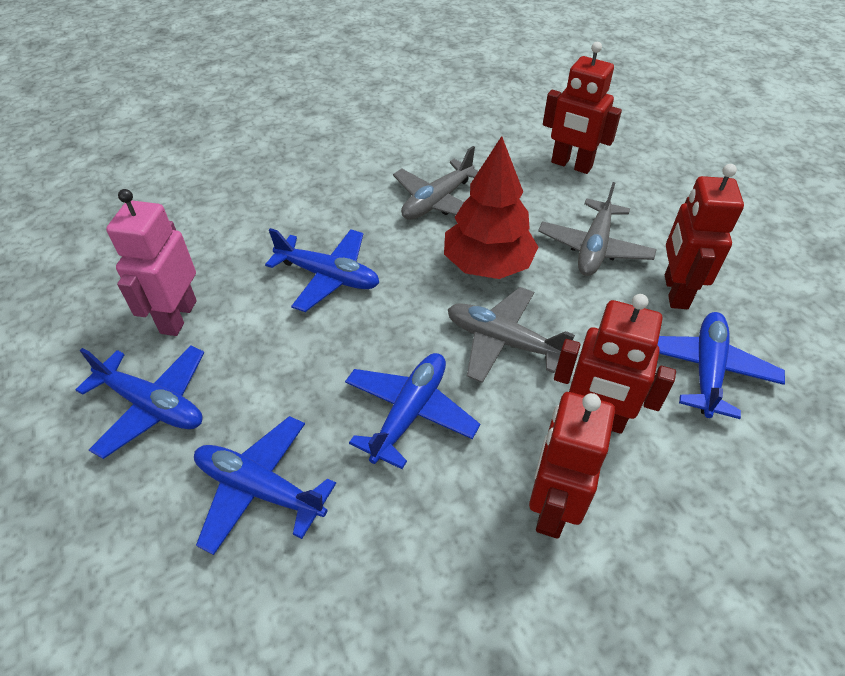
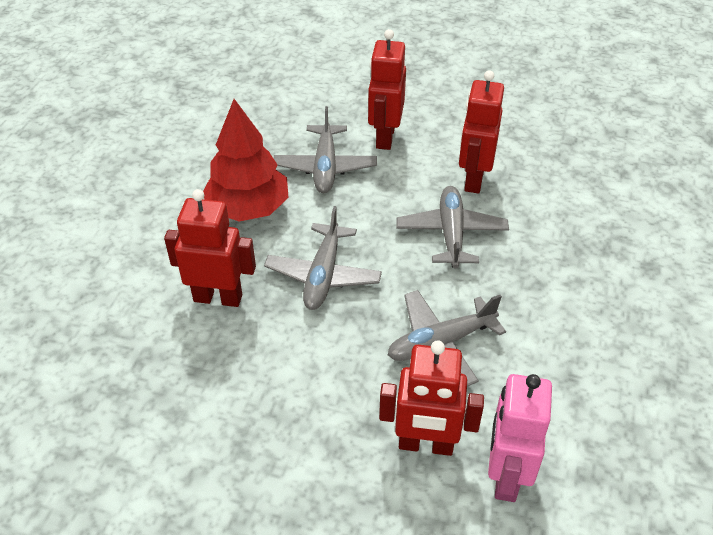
blue plane: [76,346,204,459] [194,416,336,555] [265,228,379,312] [345,353,480,469] [658,312,785,419] = 5 -> none = 0
grey plane: [393,146,478,220] [448,287,575,383] [538,182,657,276] = 3 -> [264,206,382,310] [274,106,377,193] [388,290,506,386] [396,186,509,269] = 4

